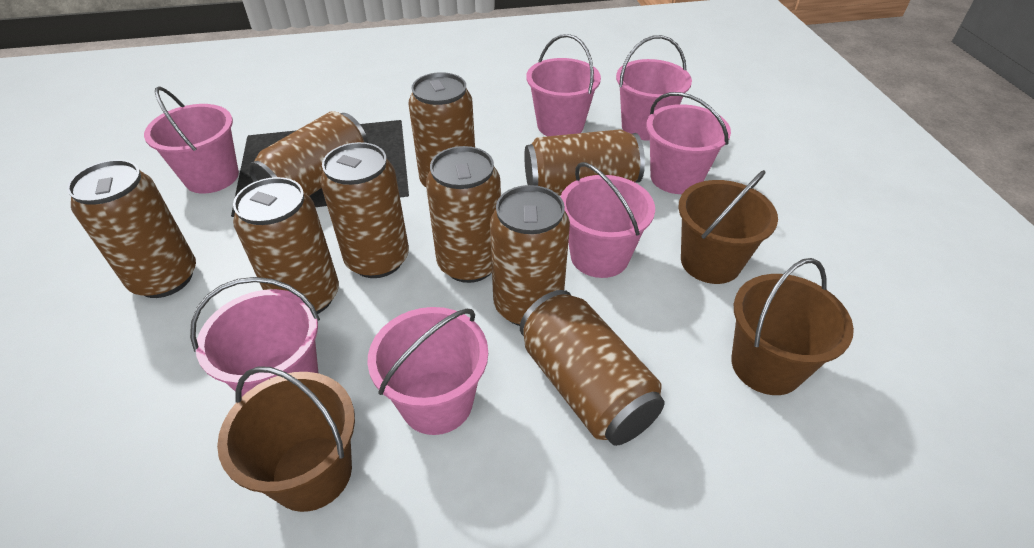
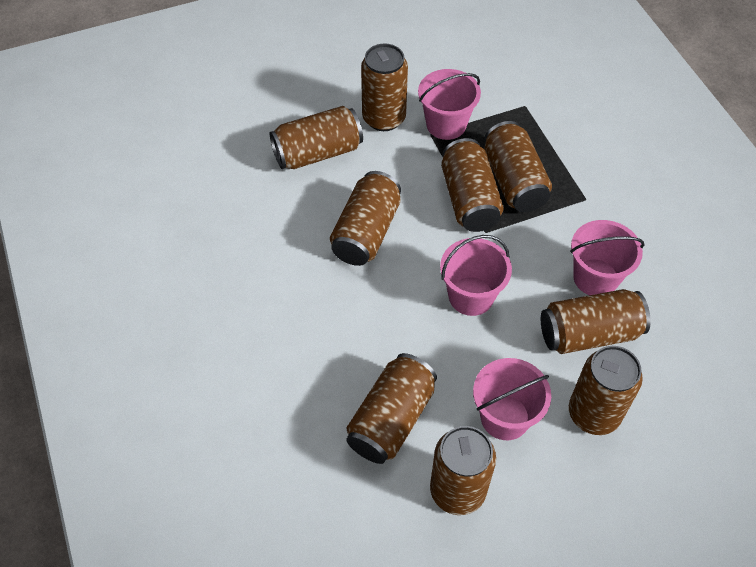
brown bucket: [217,366,355,512] [678,170,778,284] [731,258,854,395] = 3 -> none = 0
pink bucket: [144,86,239,194] [190,277,320,397] [367,307,488,435] [526,34,601,136] [560,162,655,278] [616,35,692,141] [646,92,731,194] = 7 -> [418,69,481,140] [440,235,512,316] [473,358,551,440] [570,220,644,295] = 4

